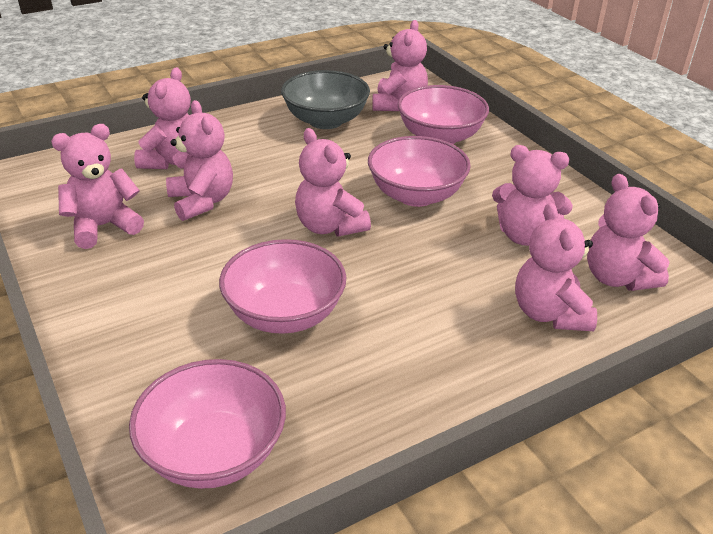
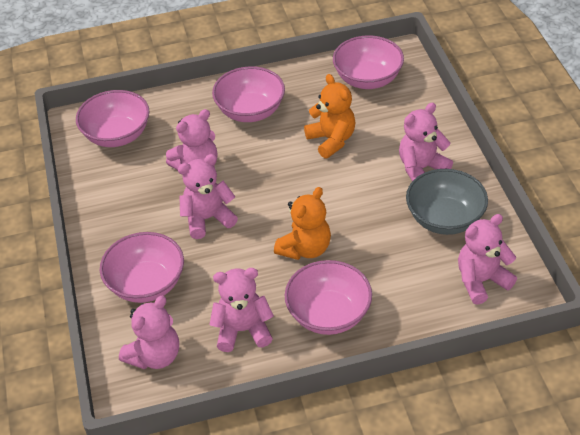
orange teddy bear: none = 0 -> [274,187,331,260] [304,74,355,159] = 2
pink bowl: [129,359,286,489] [219,239,346,334] [368,136,471,207] [398,85,489,144] = 4 -> [76,90,150,147] [100,232,184,303] [212,66,285,122] [285,260,372,335] [333,35,404,89] = 5
pink teddy bear: [51,124,144,249] [134,67,191,169] [166,100,233,221] [295,128,371,237] [372,20,428,111] [492,145,573,246] [515,203,597,331] [587,174,670,291] = 8 -> [119,296,179,369] [166,109,217,170] [178,154,238,239] [209,268,274,352] [399,103,453,181] [458,214,517,305] = 6

